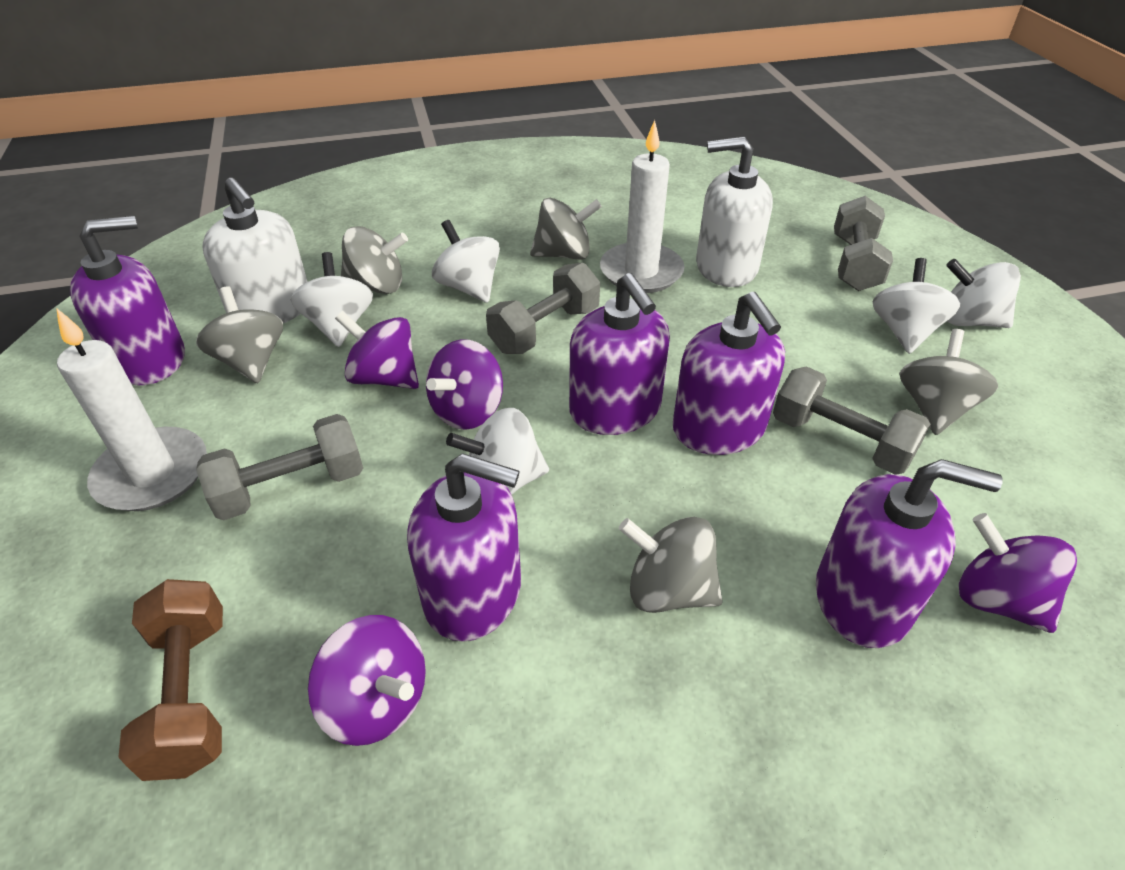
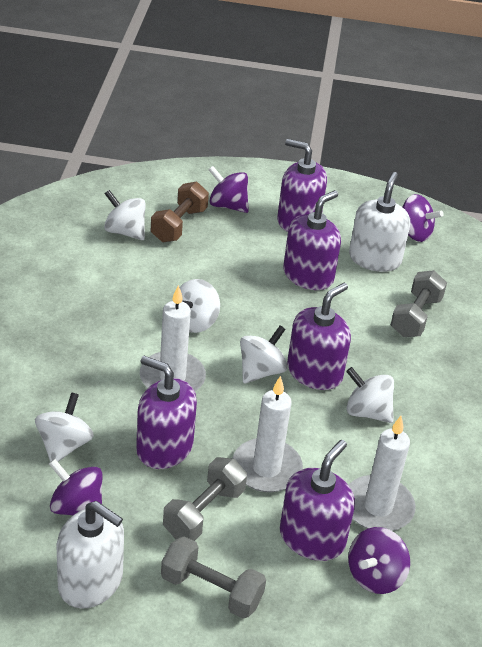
grey dumbbell: [196,414,363,520] [486,262,600,354] [773,366,931,475] [834,196,893,291] = 4 -> [161,536,266,619] [163,457,247,541] [391,270,447,337] = 3
grey spinning top: [196,286,283,383] [341,226,408,294] [530,198,602,260] [619,517,723,613] [900,329,998,435] = 5 -> none = 0
white candle: [56,308,207,511] [600,120,685,293] = 2 -> [140,285,206,391] [232,376,303,492] [349,416,415,531] = 3

